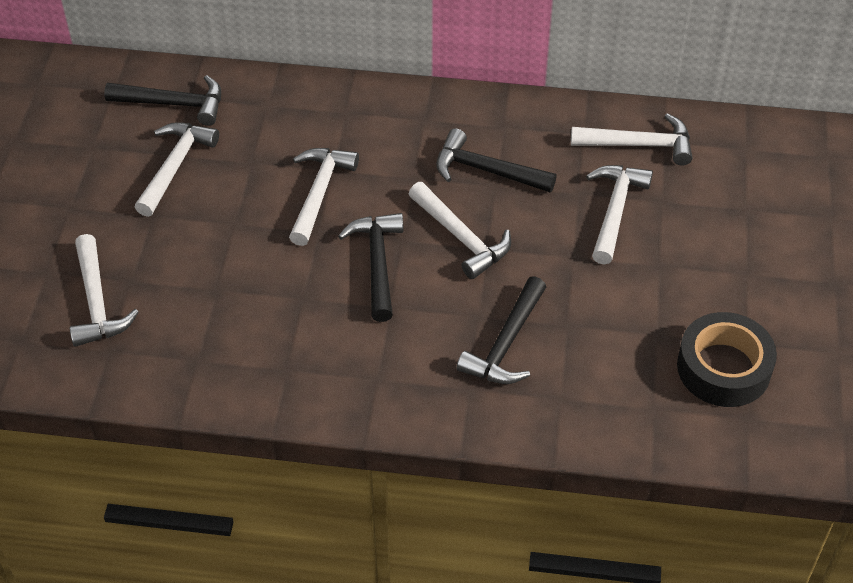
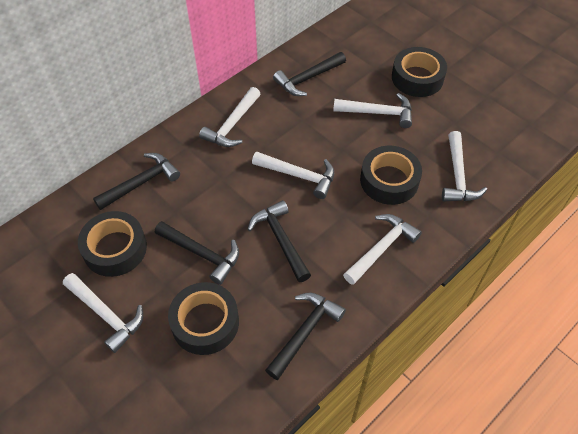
black hammer: [104,75,221,126] [338,213,404,322] [436,128,557,193] [457,276,546,384] = 4 -> [93,153,180,210] [155,221,239,285] [248,200,311,282] [265,293,346,380] [273,52,346,96] = 5
black tape: [677,312,777,407] = 1 -> [78,211,147,277] [168,282,239,355] [360,146,422,205] [392,47,447,97] = 4

